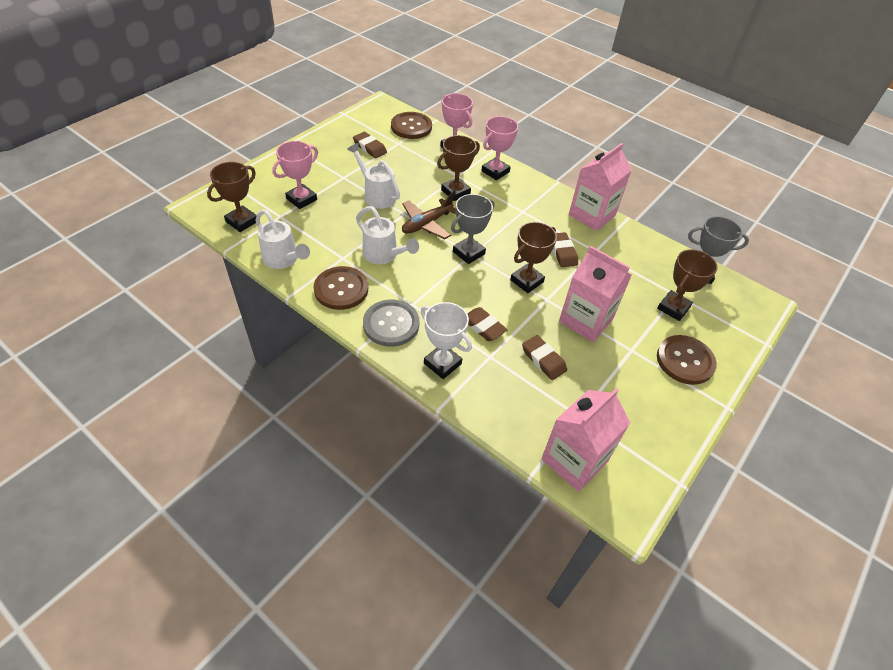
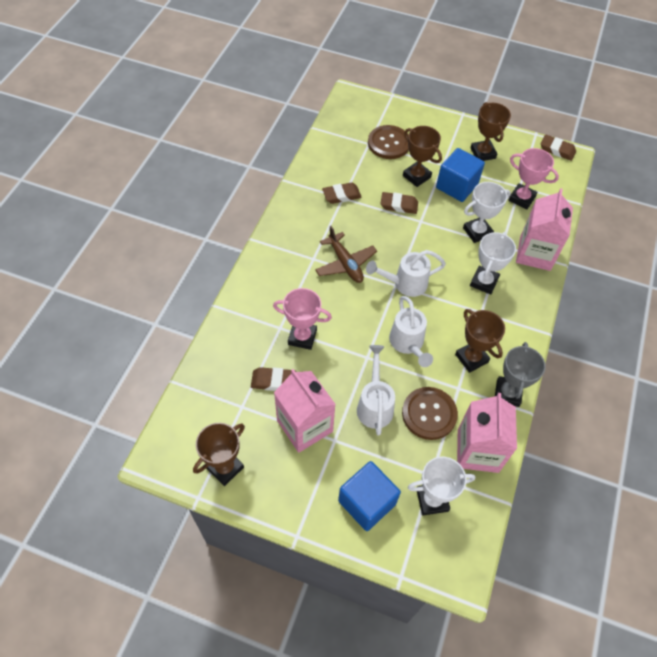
blue cube: none = 0 -> [338,461,401,531] [436,148,485,202] = 2
brown button: [314,266,368,310] [391,112,432,139] [657,335,717,385] = 3 -> [368,125,409,159] [402,387,458,440] = 2
grey button: [363,300,419,347] = 1 -> none = 0
grey trophy: [451,194,494,264] [688,216,749,284] = 2 -> [495,342,546,407] = 1
pink trophy: [272,141,318,209] [440,93,473,148] [481,116,518,180] = 3 -> [273,288,332,350] [508,148,559,209] = 2
white trophy: [421,302,472,379] = 1 -> [408,457,475,515] [463,182,511,243] [470,232,516,294] = 3

